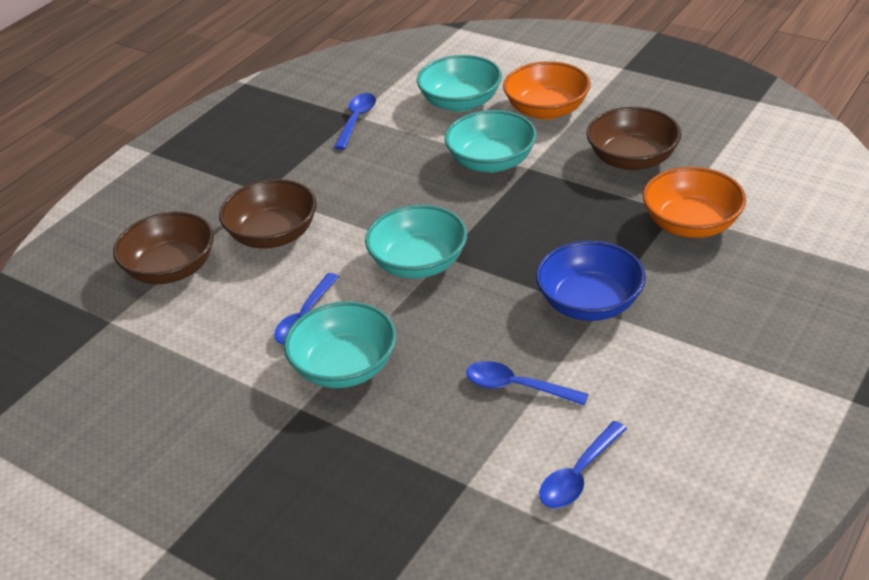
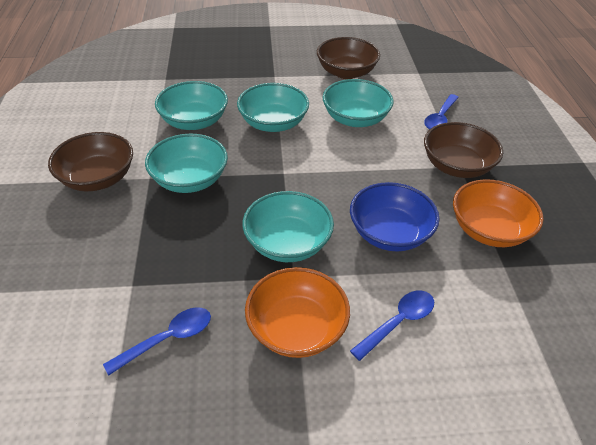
blue spoon: [274,273,339,344] [334,93,376,150] [466,361,589,406] [539,421,627,508] = 4 -> [103,307,211,376] [350,290,434,361] [424,94,459,130] = 3
turquoise bowl: [284,301,397,388] [365,205,467,279] [417,55,502,112] [445,110,537,173] = 4 -> [145,134,228,193] [155,81,228,130] [237,83,309,132] [242,191,334,262] [322,79,394,127] = 5

